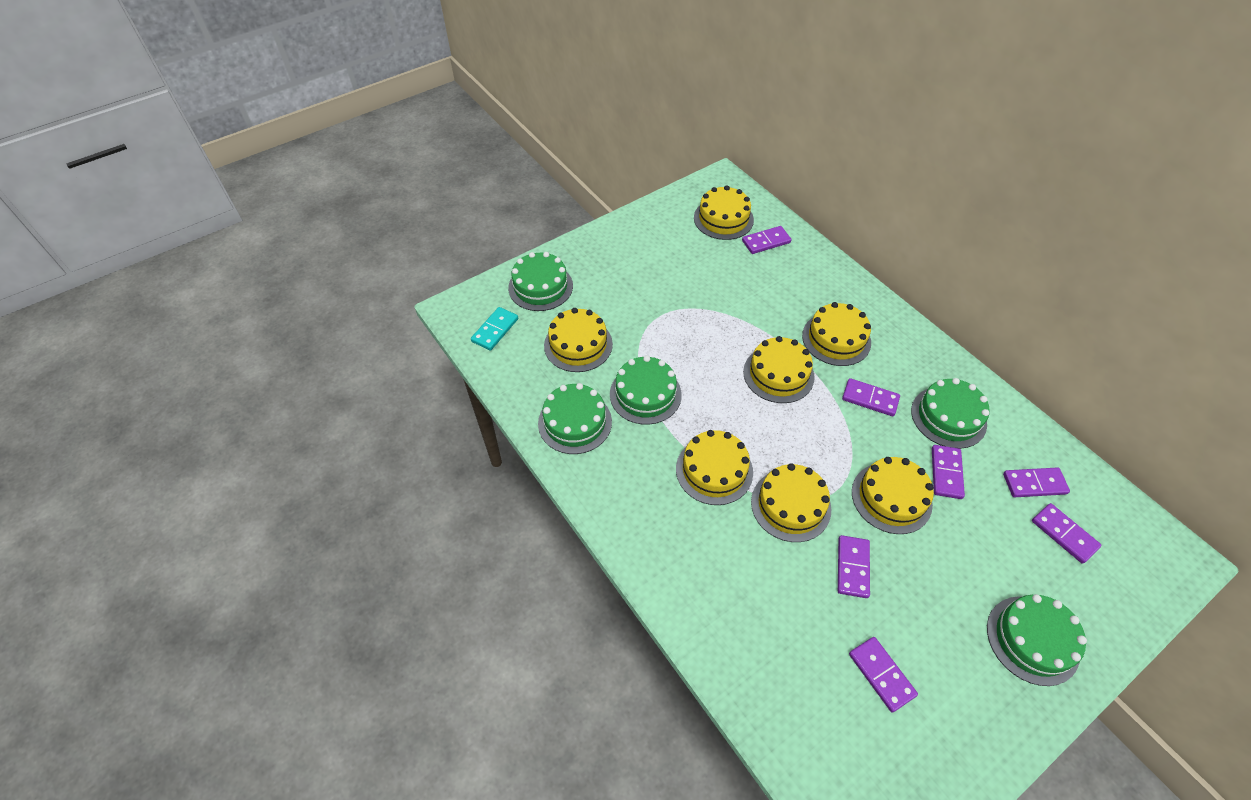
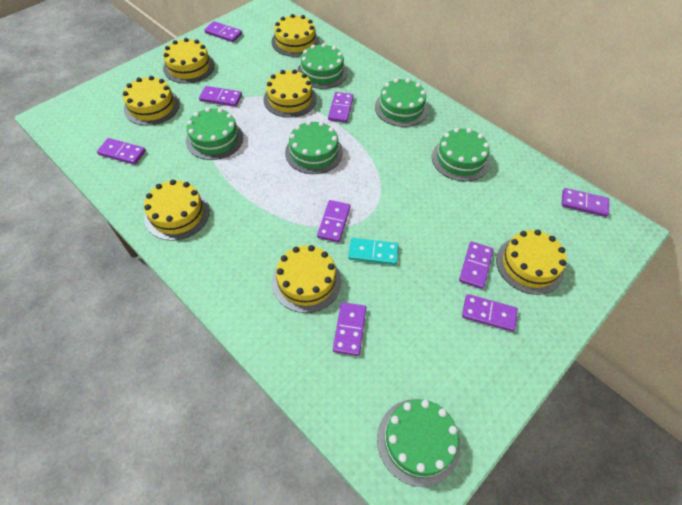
green cake: [508,252,573,311] [538,383,612,454] [610,356,682,425] [911,378,990,449] [987,594,1087,686] = 5 -> [186,107,243,160] [285,121,343,174] [297,43,348,89] [375,78,428,127] [377,399,460,487] [432,128,490,181] = 6
purple domino: [742,226,791,254] [838,535,870,598] [842,378,900,416] [849,637,918,713] [932,445,965,499] [1003,467,1070,497] [1032,503,1102,564] = 7 -> [97,138,146,165] [199,86,242,107] [204,21,242,42] [317,200,350,243] [328,92,354,123] [333,302,366,356] [459,241,494,289] [462,294,518,332] [562,188,609,217] = 9

